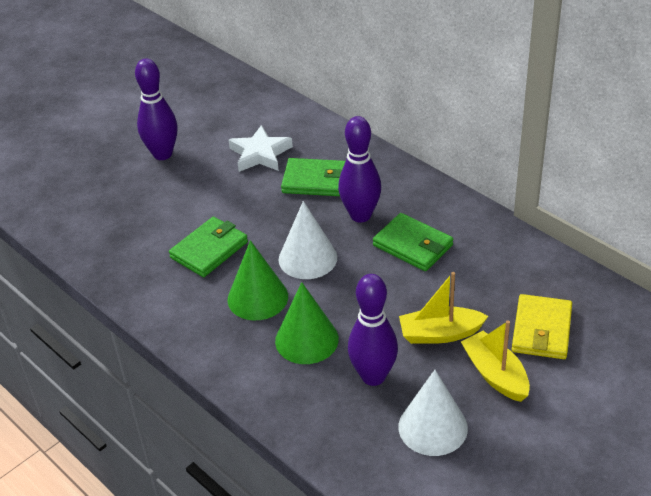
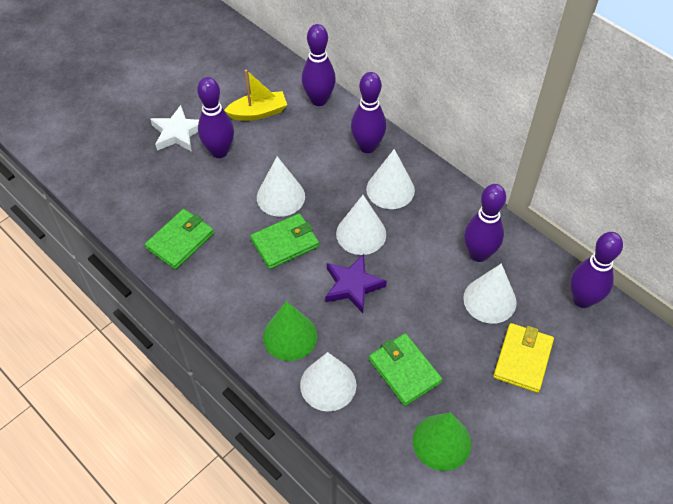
purple bowling pin: [135,59,177,160] [338,116,381,223] [348,274,398,386] = 3 -> [197,77,234,158] [302,24,336,106] [351,72,386,153] [464,184,506,262] [570,232,623,308] = 5
purple star: none = 0 -> [326,254,387,313] = 1
white cone: [279,201,337,279] [399,370,468,456] = 2 -> [257,156,305,217] [300,352,356,412] [336,195,386,255] [366,149,415,209] [463,263,517,324] = 5
yellow boat: [399,272,488,344] [461,320,530,402] = 2 -> [224,70,287,121] = 1

